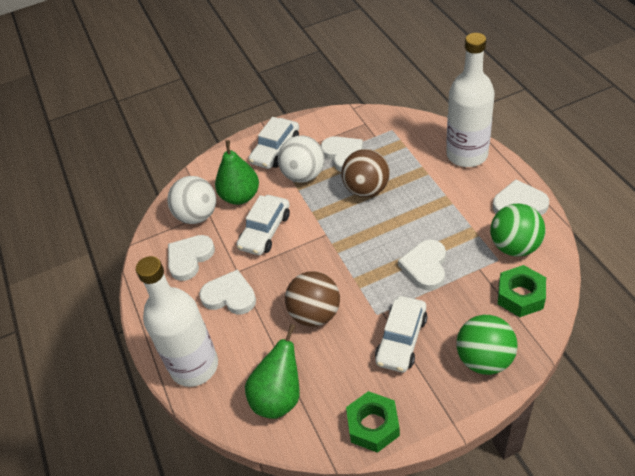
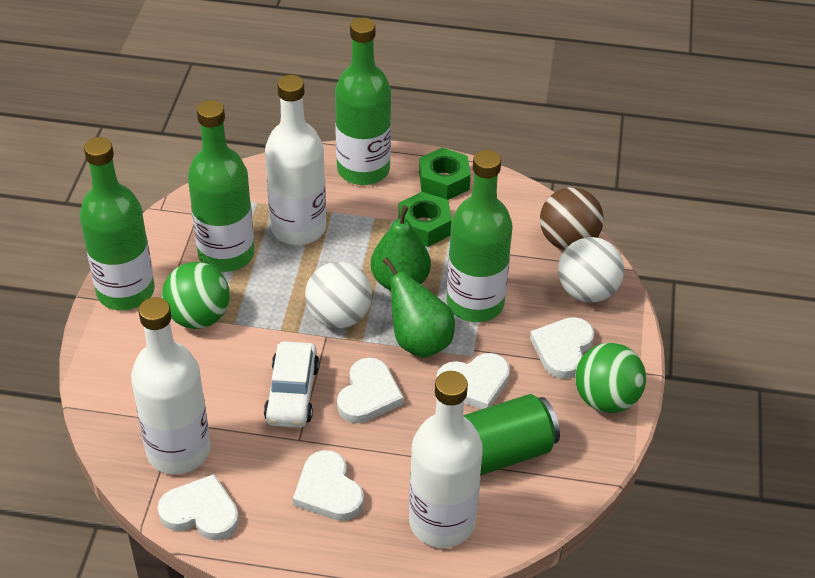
brown ball: [285,271,340,327] [341,149,390,197] = 2 -> [540,187,604,250] = 1
green bottle: none = 0 -> [79,137,155,310] [188,100,255,272] [335,17,391,185] [447,150,513,322] = 4
green can: none = 0 -> [463,394,560,475] = 1
white bottle: [136,256,218,387] [446,33,495,167] = 2 -> [131,297,211,474] [265,75,326,245] [409,371,483,548] = 3
white car: [237,195,290,255] [248,117,299,169] [375,296,427,372] = 3 -> [264,341,319,428] = 1

